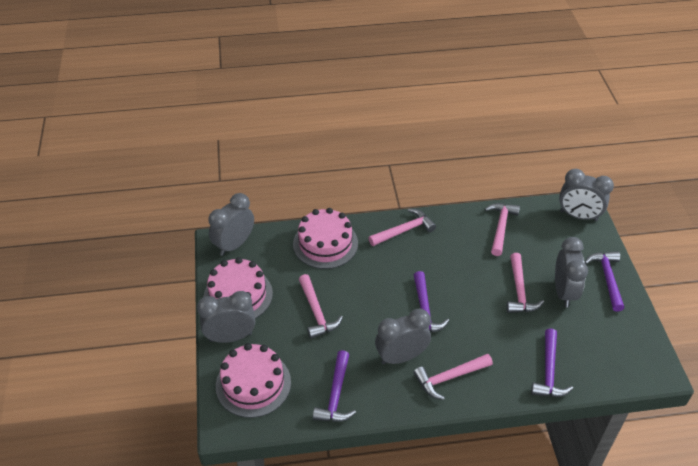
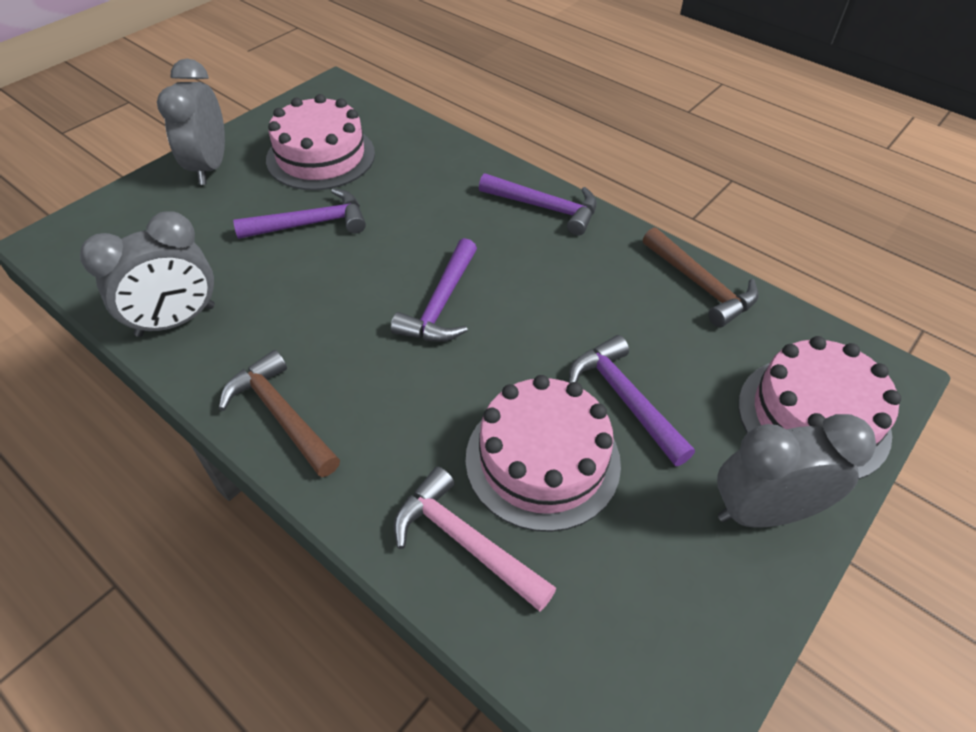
brown hammer: none = 0 -> [219,350,340,477] [643,227,759,327] = 2
grey clock: [197,291,255,343] [208,193,254,256] [375,309,431,365] [555,237,588,308] [559,169,614,221] = 5 -> [80,211,215,337] [157,59,225,185] [717,414,876,528] = 3
pink hammer: [299,274,343,339] [368,209,436,246] [413,354,493,400] [485,203,520,256] [506,253,544,313] = 5 -> [394,467,557,612] = 1

